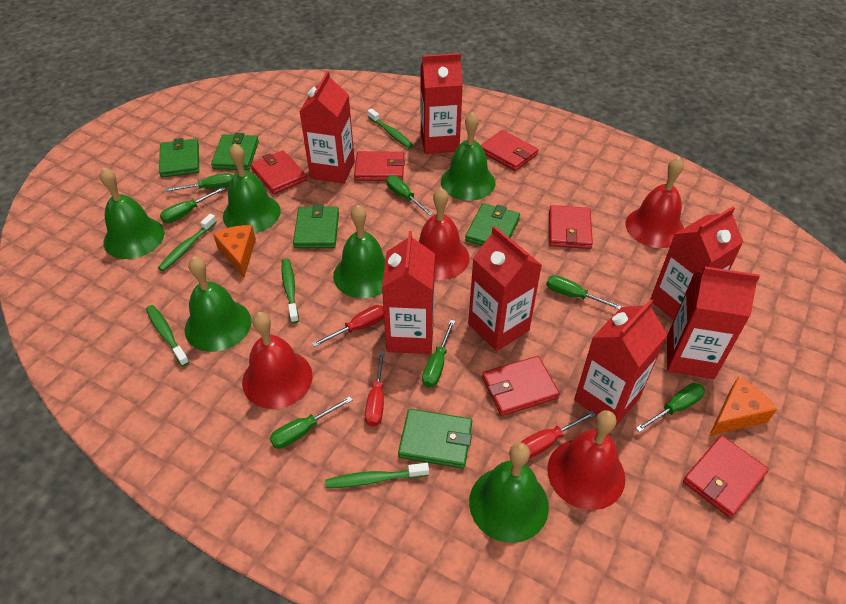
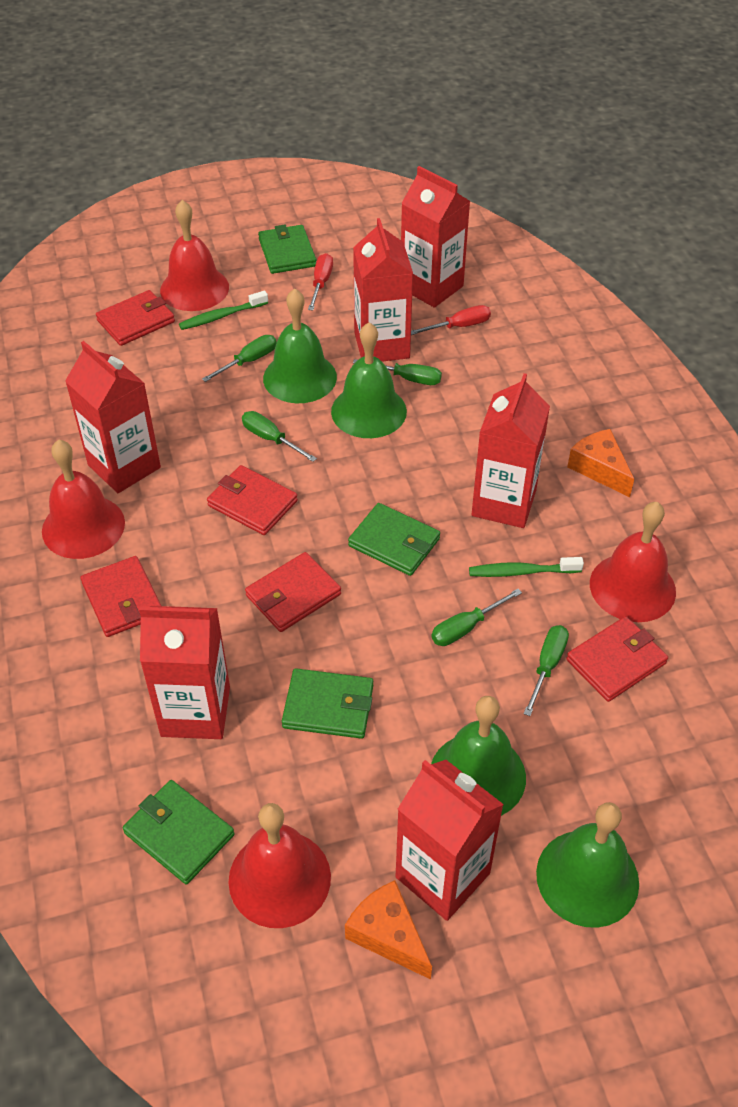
green bell: [100,167,164,259] [185,256,251,352] [223,143,281,233] [333,205,386,298] [441,112,495,201] [469,442,549,543] = 6 -> [263,288,337,403] [331,322,407,438] [431,696,526,816] [536,802,639,928] = 4
green screwdriver: [160,187,225,223] [165,173,233,192] [270,396,352,449] [386,175,433,216] [422,320,455,387] [546,275,622,309] [636,383,705,432] = 7 -> [202,335,277,382] [242,411,317,462] [353,359,442,385] [431,589,522,646] [524,625,569,716] = 5
green toothbrush: [146,305,189,366] [158,214,217,271] [281,258,299,323] [325,463,429,488] [368,108,414,149] = 5 -> [179,291,268,330] [469,557,584,577] = 2
green wallet: [159,138,199,178] [211,133,259,170] [293,204,339,248] [398,409,472,469] [465,203,520,246] = 5 -> [123,780,234,884] [258,225,316,274] [282,668,373,739] [348,503,440,576] = 4
red carton: [299,71,355,184] [382,231,435,354] [420,53,463,154] [468,226,542,351] [574,299,667,428] [651,207,743,320] [667,267,760,379] = 7 -> [65,341,161,493] [139,606,230,739] [353,218,413,362] [396,760,504,921] [401,166,470,308] [471,373,550,528] = 6
red screwdriver: [312,305,384,347] [365,351,385,427] [521,410,596,458] = 3 -> [308,253,333,310] [411,305,491,335] = 2
red wallet: [251,150,307,194] [354,151,405,181] [481,130,538,171] [482,356,560,416] [549,205,593,249] [683,435,769,518] = 6 -> [81,556,161,637] [96,290,175,346] [207,465,298,535] [245,552,341,632] [566,616,668,702] = 5

